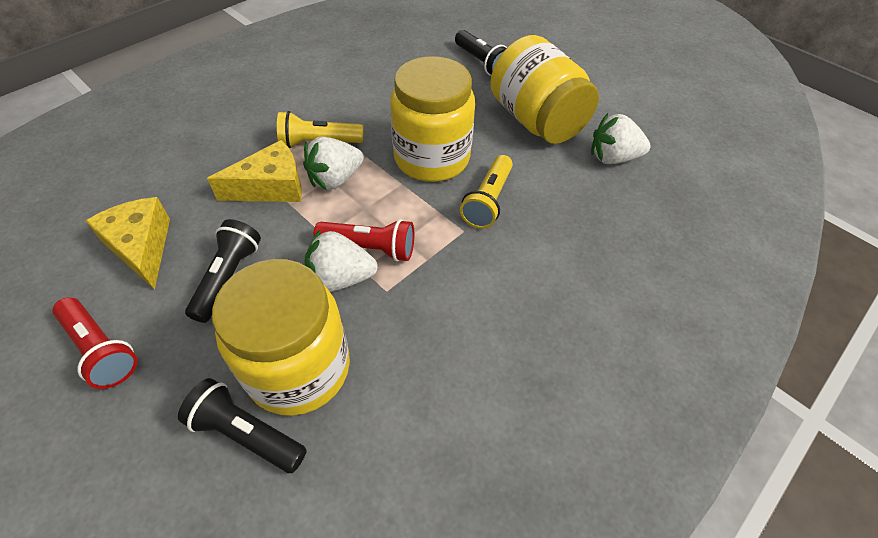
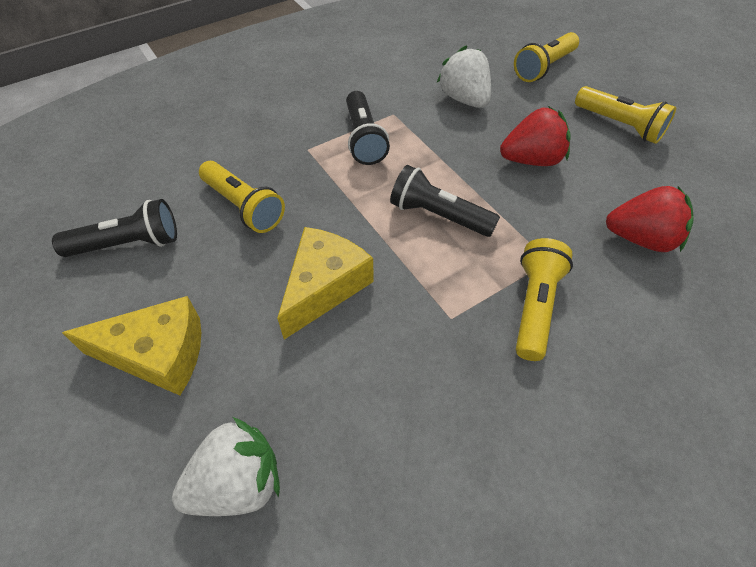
red flashlight: [52,297,138,389] [314,219,414,262] = 2 -> none = 0
red strawberry: none = 0 -> [500,106,571,166] [606,186,694,252] = 2
white strawberry: [303,136,364,190] [304,230,378,292] [591,113,651,164] = 3 -> [172,417,280,516] [437,46,491,108] = 2
yellow flashlight: [277,111,363,148] [460,155,513,229] = 2 -> [199,161,285,233] [514,32,579,82] [516,238,573,361] [575,86,676,144] = 4
yellow jar: [212,259,350,416] [390,56,475,182] [490,35,599,144] = 3 -> none = 0

